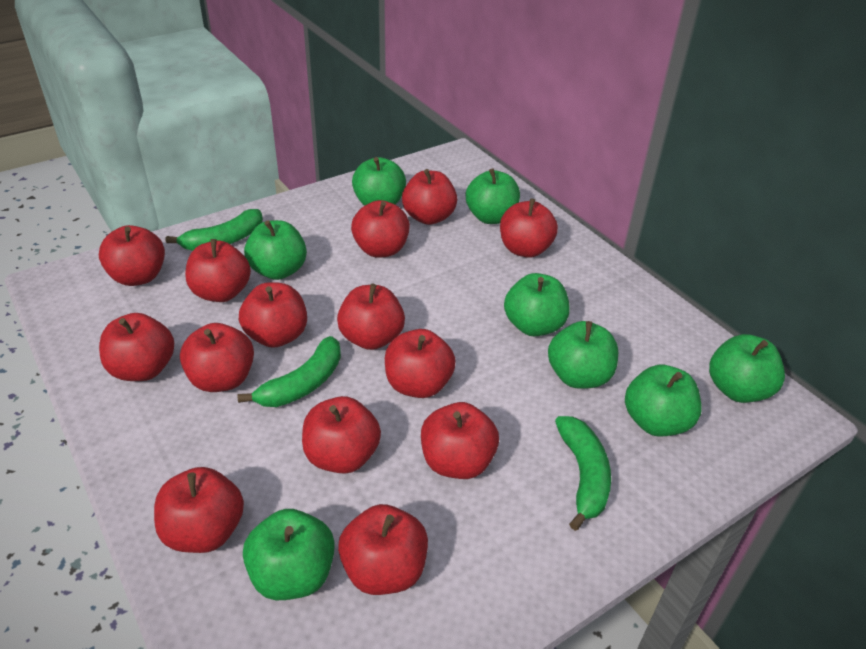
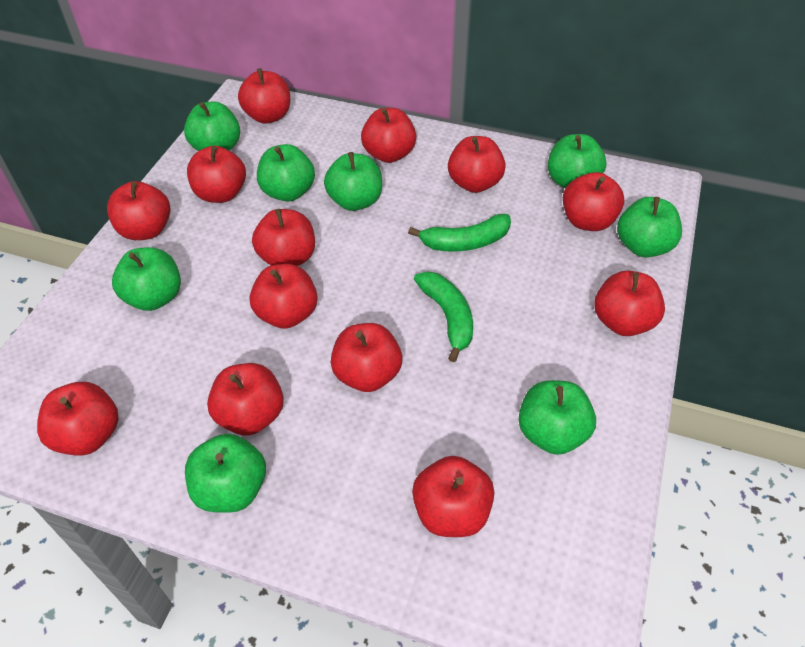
green banana: [165,209,263,251] [237,336,341,407] [555,416,611,531] = 3 -> [408,214,511,252] [414,271,473,362] = 2
red apple: [99,225,165,286] [99,313,174,381] [154,467,244,553] [180,323,254,392] [185,239,251,302] [239,282,307,348] [302,396,381,474] [337,284,405,350] [338,504,428,595] [351,200,410,257] [385,329,456,398] [402,169,457,225] [421,402,499,479] [500,198,558,258] = 14 -> [37,382,119,456] [107,181,170,240] [187,146,246,203] [207,363,284,436] [238,68,290,124] [250,264,318,329] [252,209,315,266] [331,323,402,392] [361,108,416,163] [412,456,494,537] [448,136,506,193] [563,172,624,231] [594,270,665,336] = 13

